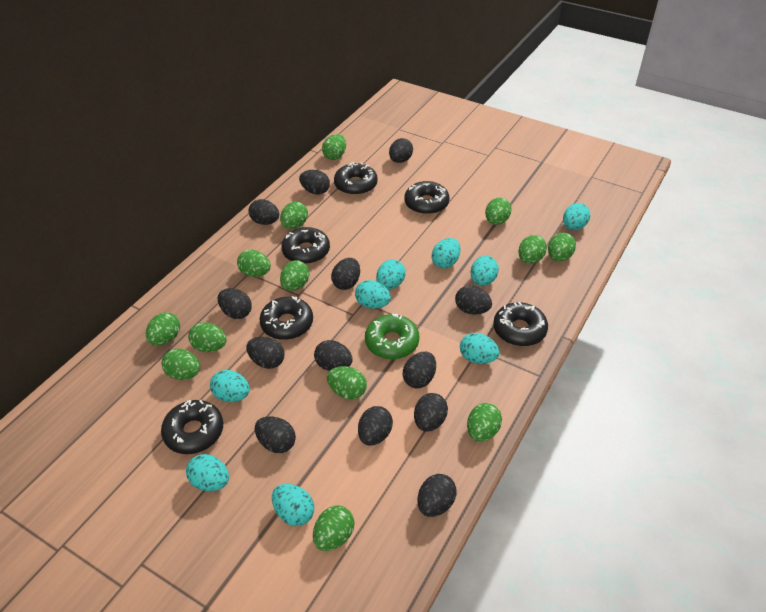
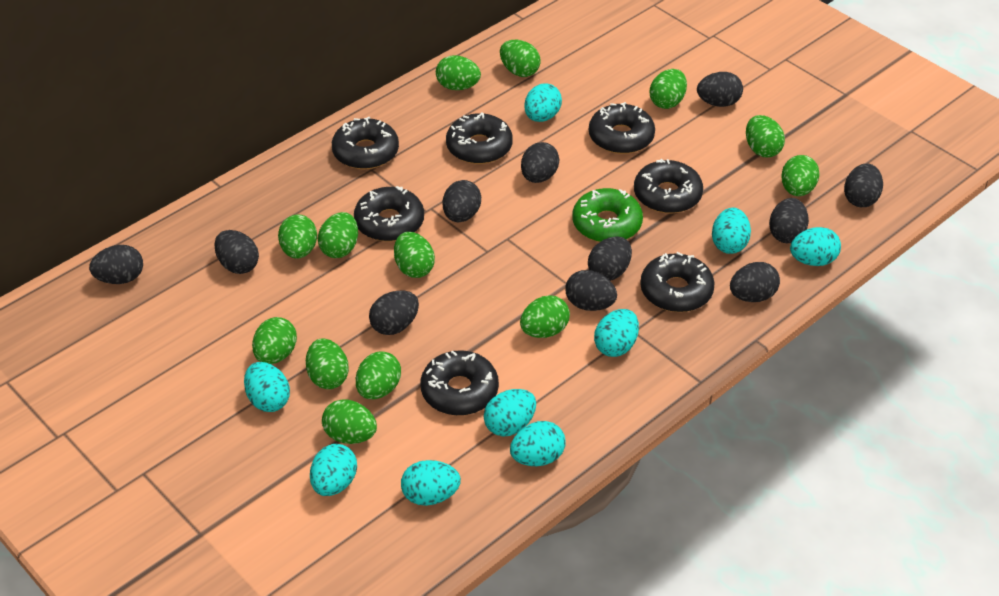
black donut: [161,400,223,454] [259,296,313,340] [281,227,330,264] [334,162,378,195] [404,181,450,215] [493,302,548,346] = 6 -> [332,117,399,169] [354,186,424,241] [420,350,499,416] [446,113,513,164] [589,102,655,154] [634,159,703,213] [640,252,715,312] = 7
black egg: [218,288,252,319] [246,337,285,369] [248,199,279,225] [255,416,296,453] [299,170,330,195] [314,340,352,371] [331,258,360,290] [358,406,393,446] [389,138,413,163] [403,352,436,388] [414,393,448,432] [418,474,457,517] [455,286,492,315] = 13 -> [89,245,143,284] [214,230,259,274] [369,291,419,335] [443,180,481,222] [521,142,559,183] [565,270,617,311] [588,236,632,281] [697,72,743,107] [730,262,780,302] [769,198,809,243] [844,164,883,207] = 11

